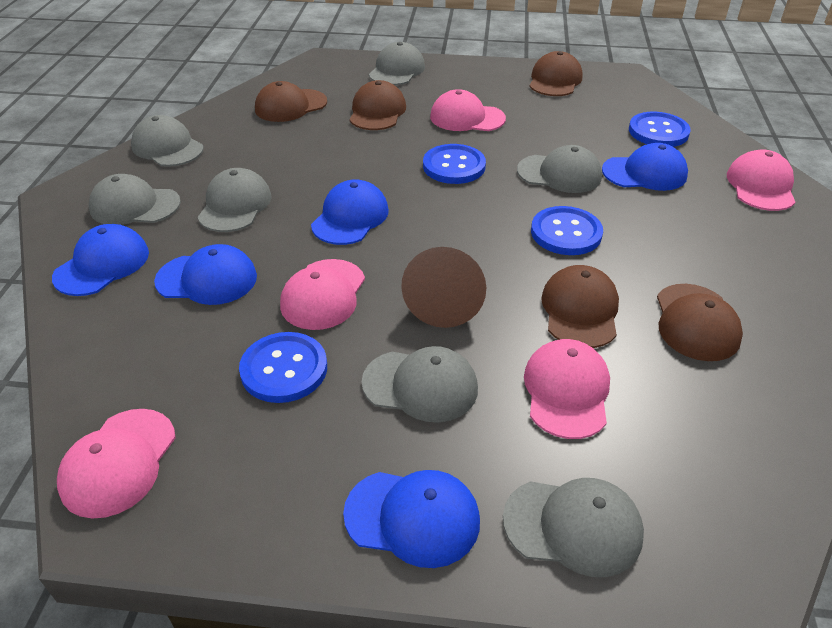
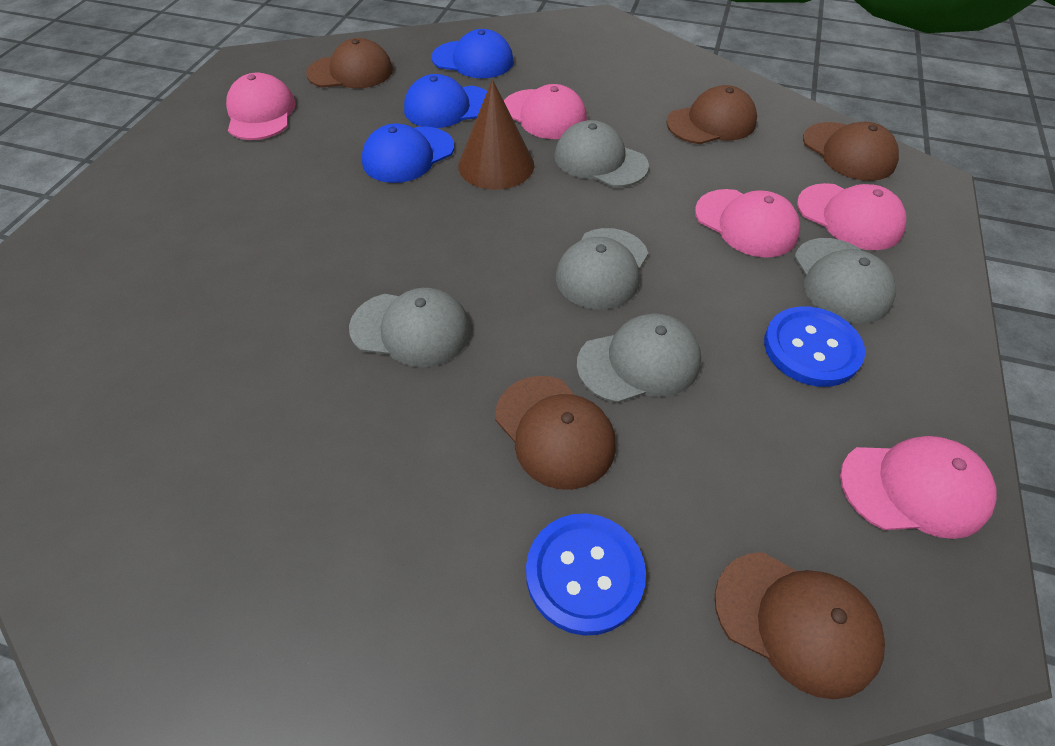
blue button: [239,332,327,403] [423,144,486,184] [531,206,603,255] [629,112,691,147] = 4 -> [526,513,646,636] [764,306,865,387] = 2
blue cap: [52,224,149,296] [154,244,257,305] [311,179,389,245] [343,470,480,568] [602,143,688,191] = 5 -> [362,124,454,183] [404,74,487,128] [432,29,514,78] = 3
grey cap: [89,174,181,225] [131,115,204,167] [198,168,272,232] [362,346,478,423] [369,42,425,85] [503,478,644,577] [517,145,602,193] = 7 -> [349,288,471,367] [554,120,649,187] [556,228,648,310] [577,314,701,403] [794,238,896,324] = 5

